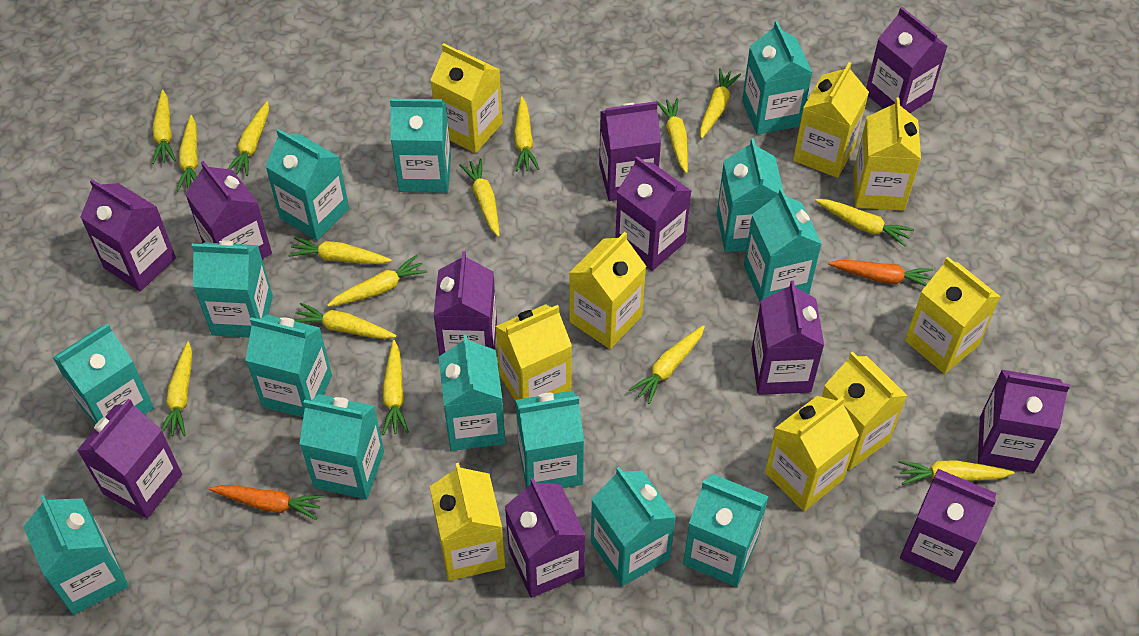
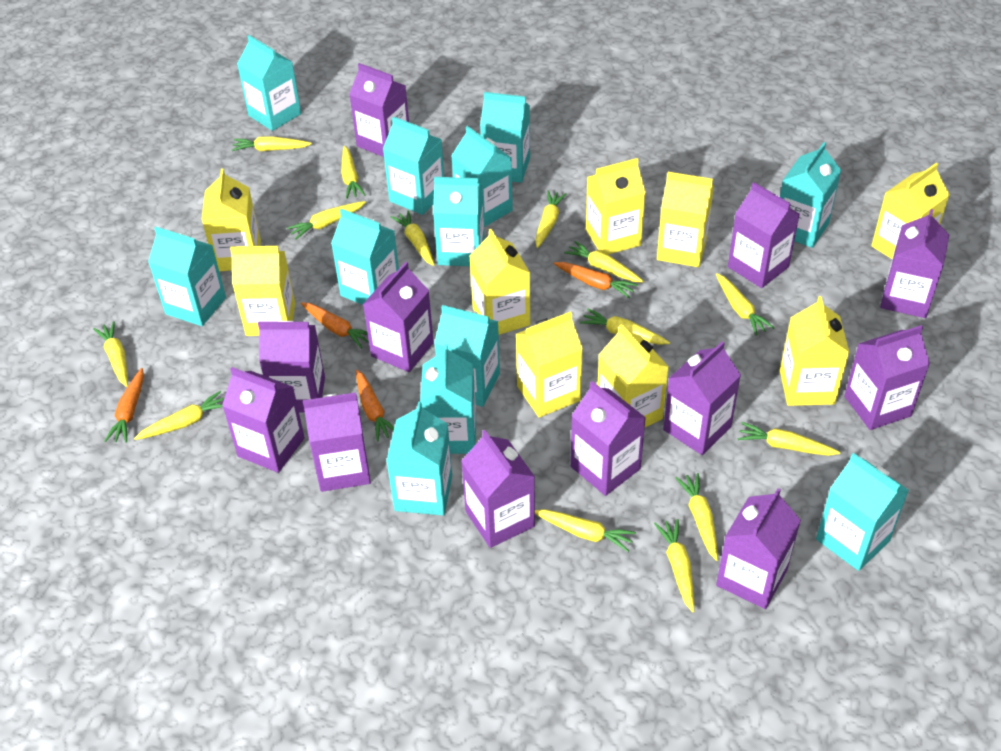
orange carrot: [209,485,324,520] [828,260,933,286] = 2 -> [104,368,144,443] [301,302,369,349] [356,370,394,442] [553,262,638,298] = 4
purple carton: [77,399,182,518] [80,179,176,291] [185,161,272,259] [434,251,497,356] [505,478,586,598] [599,101,661,201] [615,156,691,271] [751,280,824,395] [866,7,947,113] [900,469,996,583] [978,370,1070,473] = 11 -> [222,367,305,473] [258,321,325,413] [303,392,371,492] [349,63,409,157] [363,262,434,372] [461,430,535,548] [571,381,646,496] [663,341,741,455] [716,488,801,609] [728,182,800,288] [844,325,930,430] [880,209,949,318] = 12
turquoise carton: [23,495,129,615] [52,324,154,425] [191,240,273,337] [245,315,332,418] [265,129,349,241] [299,394,384,499] [390,99,451,193] [439,335,506,451] [515,391,584,488] [591,467,676,586] [683,474,769,587] [717,138,783,252] [742,21,813,135] [744,188,822,302] = 14 -> [148,227,226,326] [237,35,301,131] [331,209,399,305] [383,117,444,215] [386,402,452,516] [420,344,476,454] [433,177,485,266] [434,305,500,407] [451,126,513,227] [480,92,530,183] [780,142,841,248] [816,453,909,571] = 12
yellow carrot: [152,90,176,164] [162,342,192,436] [177,115,198,191] [228,101,269,176] [288,237,392,264] [295,302,397,339] [327,255,427,307] [382,340,409,435] [459,158,500,237] [514,96,539,171] [629,325,705,404] [657,98,688,173] [700,68,741,139] [815,199,914,247] [898,460,1015,485] = 15 -> [93,321,128,387] [134,391,225,440] [232,136,312,151] [287,201,366,239] [341,146,365,199] [391,210,434,266] [535,190,567,248] [535,509,636,552] [564,241,644,283] [580,309,670,345] [654,519,694,612] [675,473,718,561] [716,273,774,336] [737,422,840,456] = 14

